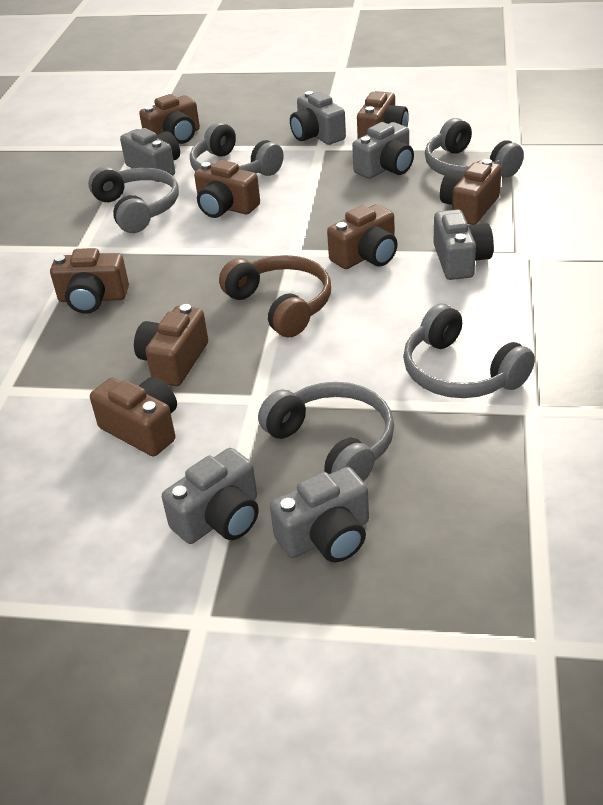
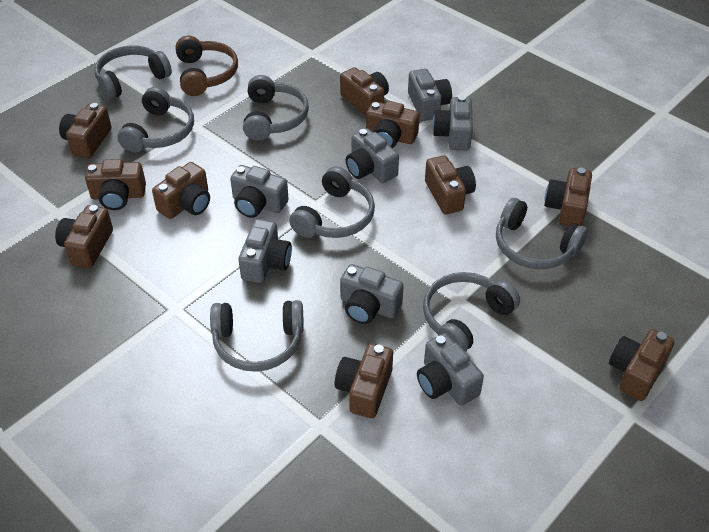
brown camera: [50,248,129,314] [90,377,177,456] [134,304,208,386] [139,94,200,144] [194,160,260,218] [327,204,397,269] [357,91,409,139] [440,159,502,225] = 8 -> [55,205,113,268] [59,103,112,158] [85,159,146,210] [152,162,210,219] [335,343,393,418] [340,67,389,115] [366,101,420,148] [425,155,476,214] [544,168,592,226] [609,329,675,401] = 10
grey camera: [120,128,180,182] [162,448,259,544] [270,467,369,562] [290,91,346,145] [352,122,414,179] [433,209,494,280] = 6 -> [230,165,289,218] [238,219,292,283] [340,264,404,324] [346,128,399,183] [408,69,452,121] [417,333,484,406] [432,95,473,151] = 7
grey headphones: [88,166,179,233] [190,122,284,176] [258,382,394,482] [403,304,535,398] [425,118,524,177] = 5 -> [94,45,172,100] [117,87,194,152] [210,300,304,372] [243,75,309,141] [289,166,375,238] [423,272,520,352] [496,198,588,269] = 7

